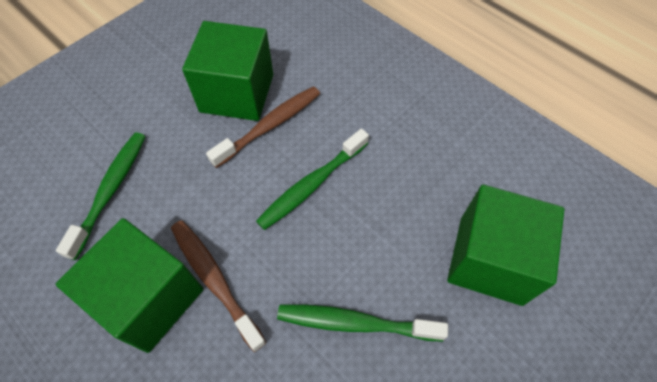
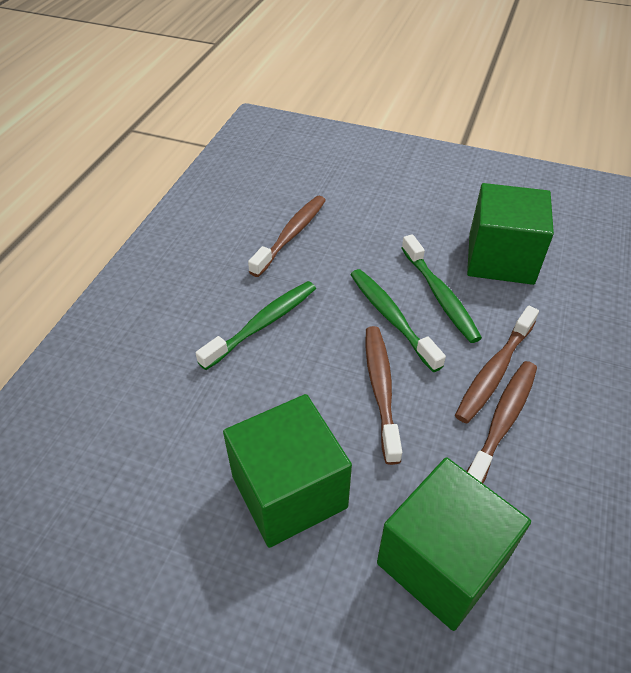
brown toothbrush: [171,220,267,352] [206,86,320,168] = 2 -> [248,196,326,277] [365,326,402,465] [455,306,539,423] [467,361,537,483] = 4

